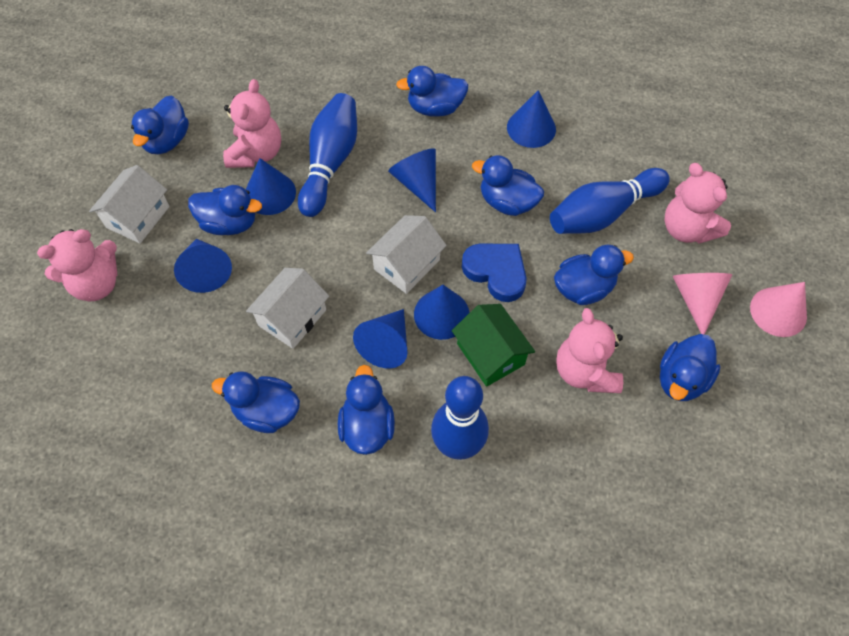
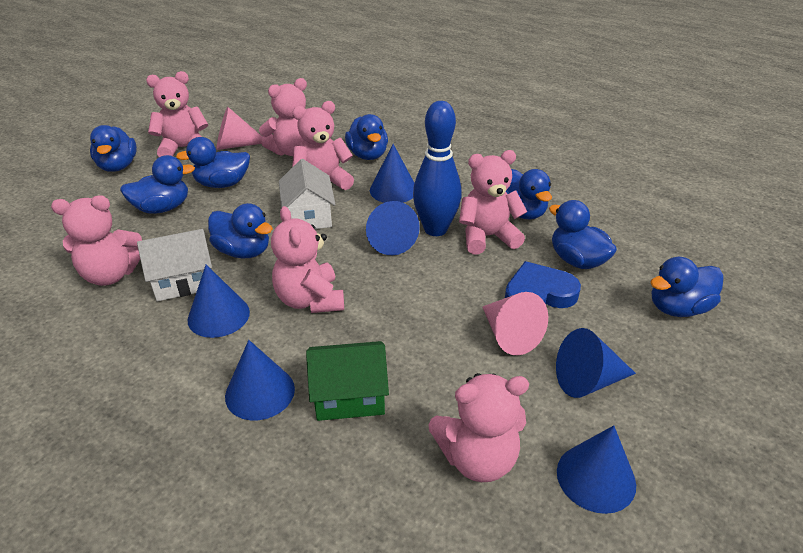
blue bowling pin: [298,93,357,217] [431,376,489,460] [550,168,670,234] = 3 -> [413,101,462,236] = 1
pink teddy bear: [37,229,117,302] [223,79,281,168] [556,308,623,393] [665,163,731,244] = 4 -> [51,195,142,286] [146,71,208,157] [259,78,307,156] [271,206,344,313] [292,101,354,190] [428,373,529,482] [459,150,527,255] = 7
white house: [89,165,169,244] [246,268,329,349] [366,215,447,294] = 3 -> [137,229,212,301] [279,159,336,229] = 2

